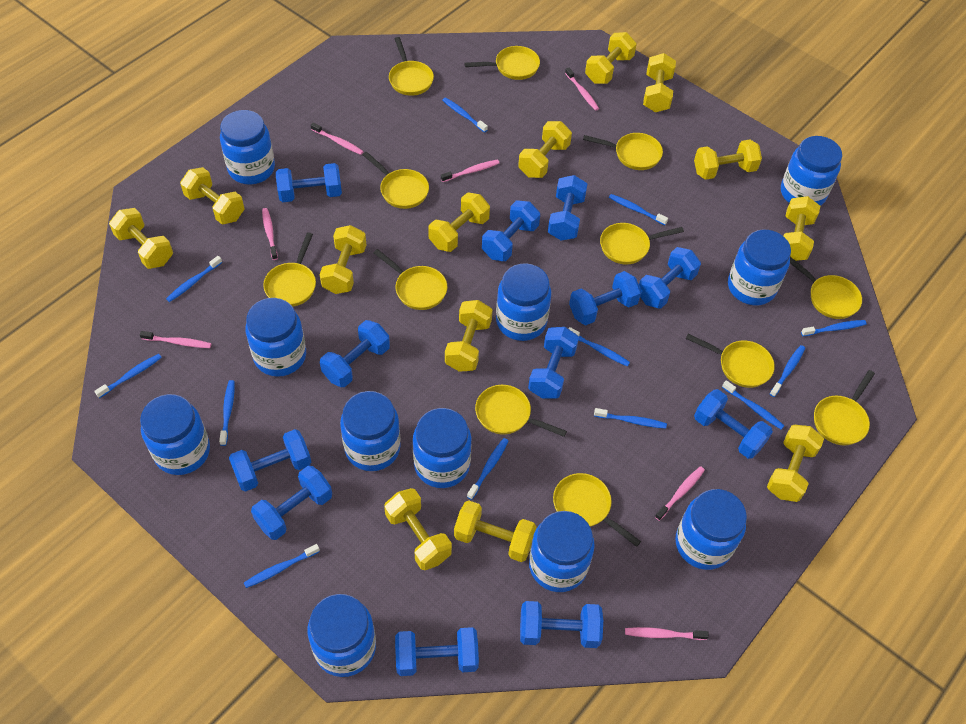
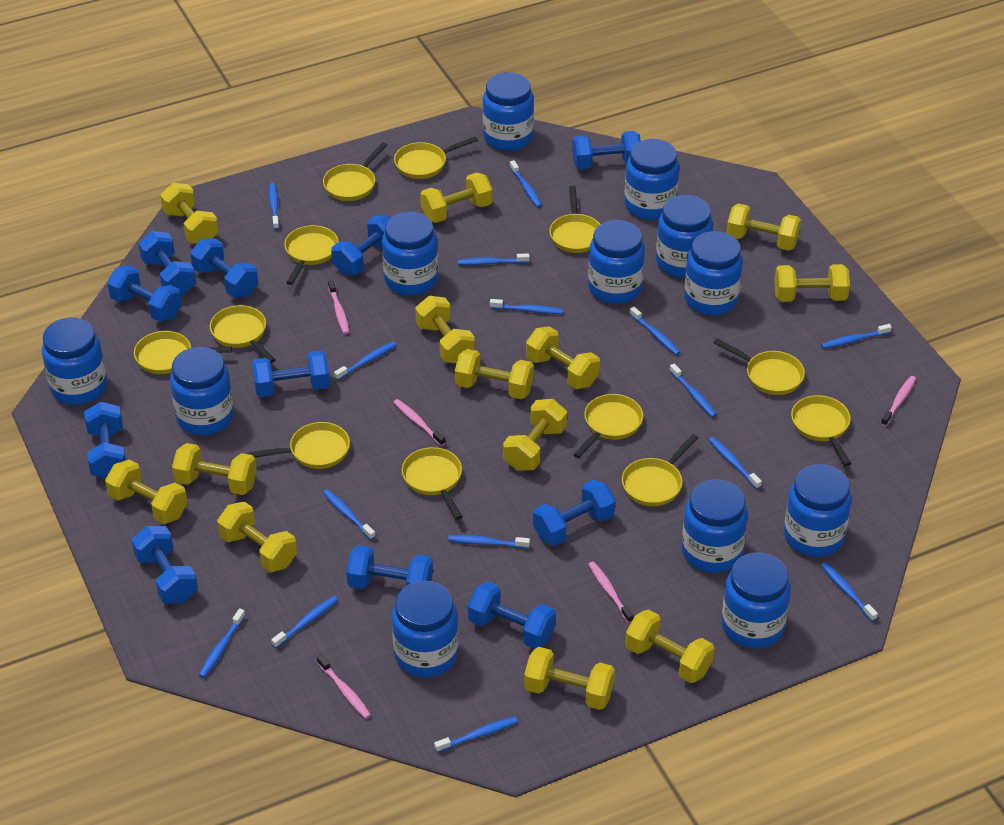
blue dumbbell: [229,429,311,492] [251,466,332,540] [276,163,342,202] [320,320,390,387] [395,627,479,676] [482,200,540,261] [520,601,603,648] [528,327,579,399] [548,175,587,241] [569,271,641,325] [639,247,701,309] [694,389,773,459] = 12 -> [84,402,126,478] [107,265,182,322] [132,526,198,603] [138,231,196,296] [190,238,258,298] [252,350,330,397] [331,215,390,275] [346,545,433,589] [468,582,556,649] [533,480,615,546] [572,131,641,169] = 11
blue jar: [140,394,210,475] [220,110,275,185] [245,298,306,377] [307,594,376,677] [340,391,401,471] [413,408,472,488] [496,263,551,341] [529,511,595,592] [675,489,747,570] [728,230,791,305] [781,136,842,206] = 11 -> [42,318,107,405] [170,347,234,436] [382,212,438,296] [392,581,459,678] [483,72,534,151] [588,220,645,304] [624,139,679,220] [656,195,713,278] [682,479,748,573] [684,231,743,316] [722,552,791,648] [784,464,852,557] = 12
blue toothbrush: [94,354,162,398] [166,256,222,302] [219,380,235,446] [244,544,320,588] [442,97,488,133] [467,438,508,500] [568,327,630,367] [594,408,667,429] [609,194,668,225] [722,380,784,429] [770,345,805,397] [801,320,867,336] = 12 -> [199,608,245,678] [269,183,279,230] [271,596,338,648] [323,489,376,540] [334,342,396,380] [434,716,518,753] [448,535,530,548] [458,253,530,265] [490,299,563,314] [510,160,542,207] [629,306,680,355] [669,363,717,417] [709,437,762,489] [821,324,892,349] [821,562,878,621] = 15
pink toothbrush: [139,331,211,348] [262,208,278,260] [311,122,364,155] [441,159,499,182] [565,67,599,111] [625,627,709,640] [655,466,705,521] = 7 -> [317,654,371,719] [328,280,349,334] [393,399,446,446] [588,562,634,623] [881,376,916,426] = 5

